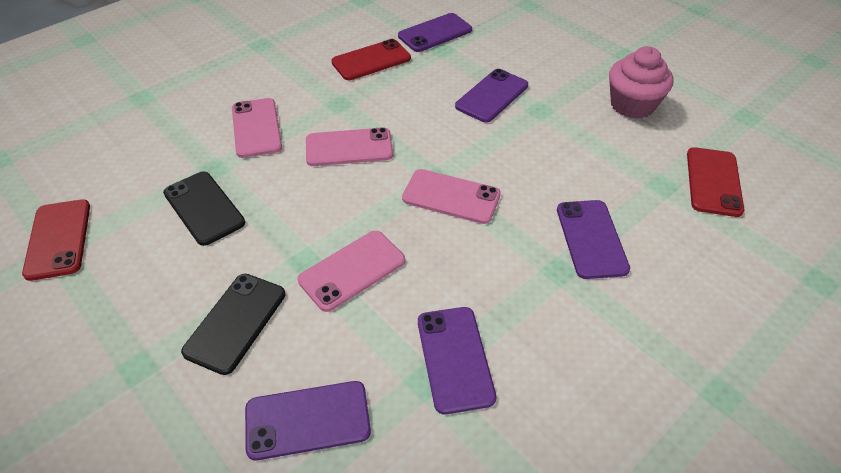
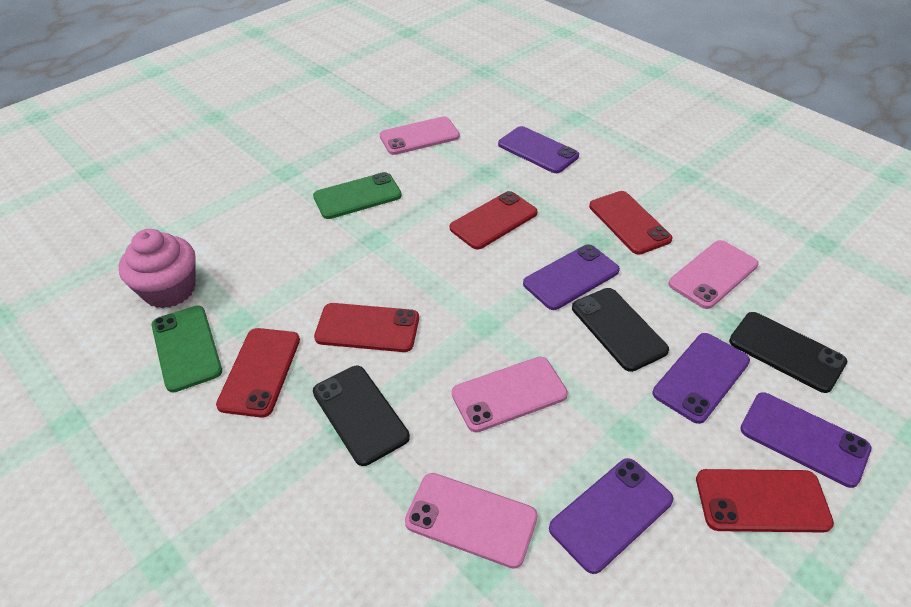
black phone: [163,172,245,246] [181,274,285,375] = 2 -> [313,366,410,466] [572,288,669,372] [729,312,847,393] = 3
green phone: none = 0 -> [151,305,222,393] [313,172,402,219] = 2
red phone: [22,199,90,281] [331,39,411,80] [687,147,744,217] = 3 -> [216,328,300,418] [314,303,419,352] [450,191,537,250] [589,191,672,255] [696,469,834,533] = 5

